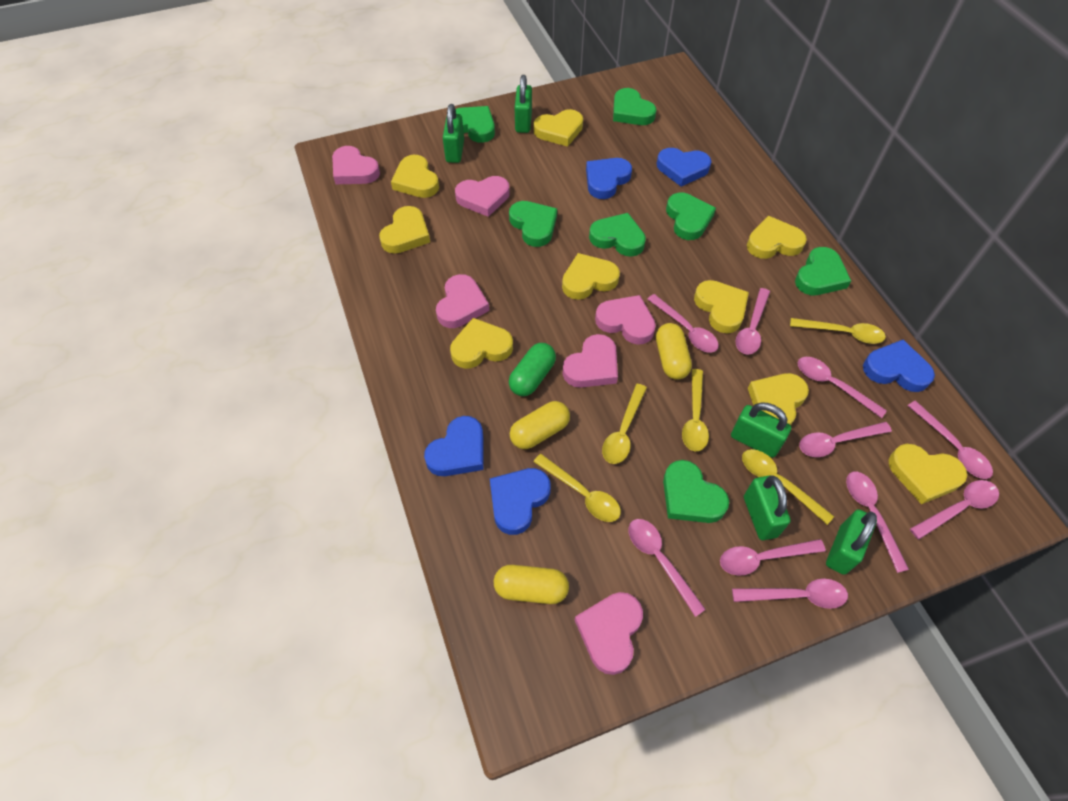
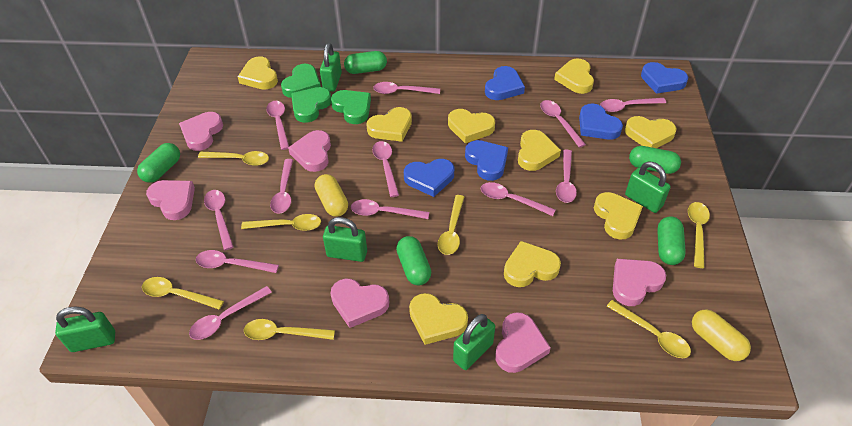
green capsule: [509,343,556,396] = 1 -> [137,143,180,183] [344,51,387,74] [396,236,431,285] [629,146,681,174] [657,216,686,265] = 5
green heart: [455,106,495,143] [509,201,557,247] [589,213,646,257] [613,88,656,125] [663,460,729,523] [666,193,716,240] [795,247,851,295] = 7 -> [281,64,321,98] [291,87,331,123] [331,90,371,124] = 3
pink spoon: [628,519,706,617] [647,294,719,353] [720,539,826,576] [732,578,848,609] [735,288,770,355] [797,357,887,418] [799,422,892,457] [846,472,909,573] [907,400,993,479] [910,480,999,539] = 10 -> [189,286,272,340] [196,250,279,273] [204,190,234,250] [266,101,289,150] [270,159,293,214] [351,199,429,219] [372,141,399,197] [373,82,440,94] [481,182,555,216] [540,100,586,148] [556,149,577,203] [600,98,666,112] = 12
yellow capsule: [494,565,569,604] [510,401,570,449] [656,323,692,380] = 3 -> [315,174,348,217] [692,310,751,361] = 2
yellow spoon: [533,454,621,522] [602,384,647,464] [682,369,709,451] [742,449,834,525] [790,318,886,344] = 5 -> [142,277,224,309] [198,151,269,166] [241,214,321,231] [244,319,335,340] [438,195,464,255] [607,300,691,358] [688,202,710,268] = 7

